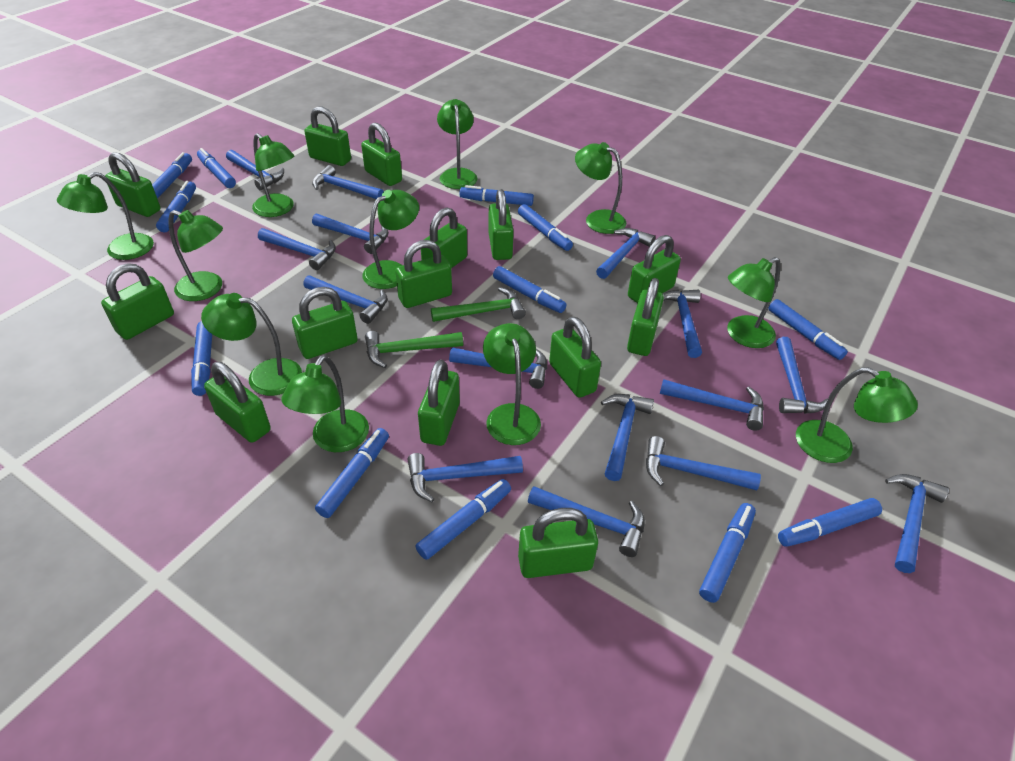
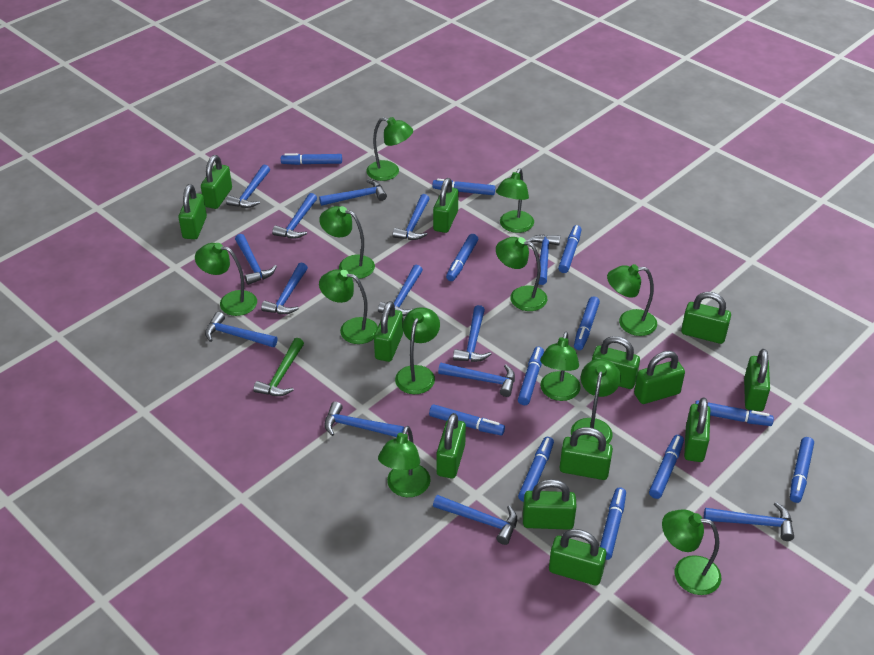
blue hammer: [226,150,284,191] [258,228,336,270] [303,276,388,324] [312,165,384,199] [312,214,389,254] [407,453,523,502] [449,347,547,389] [528,486,645,557] [596,228,655,279] [601,394,654,481] [646,436,761,490] [660,379,764,431] [663,290,702,358] [776,337,828,414] [885,474,949,573] = 15 -> [205,312,278,347] [226,165,270,208] [235,234,277,285] [261,263,308,314] [272,193,317,239] [319,179,387,206] [324,402,404,437] [378,265,423,316] [393,194,430,240] [433,495,517,545] [438,363,515,397] [453,305,491,362] [527,234,560,285] [704,502,794,541] = 14
green hammer: [365,331,463,368] [431,287,526,322] = 2 -> [253,338,304,396] = 1
green lamp: [57,172,154,260] [169,210,223,301] [201,293,302,396] [252,133,294,217] [281,355,369,452] [362,190,419,289] [437,99,477,189] [483,323,541,445] [575,142,626,234] [727,257,781,348] [796,367,918,463] = 11 -> [195,243,257,316] [319,206,375,279] [319,269,378,344] [366,117,413,181] [378,426,430,497] [395,307,440,394] [496,169,534,233] [496,237,547,311] [540,332,581,401] [571,359,621,444] [607,264,657,336] [662,509,721,595] = 12
green padlock: [101,263,174,340] [105,152,160,217] [204,362,271,443] [292,287,358,359] [304,106,351,166] [361,123,402,186] [395,240,452,308] [418,359,460,446] [421,207,467,268] [488,189,514,260] [518,508,598,578] [549,317,601,398] [627,278,664,356] [628,235,681,303] = 14 -> [178,184,207,239] [201,155,232,209] [374,301,403,362] [433,178,458,233] [437,413,466,478] [523,479,577,530] [549,529,606,586] [560,427,613,480] [592,336,640,389] [634,351,685,404] [681,292,731,344] [684,397,710,462] [744,349,770,411] = 13

